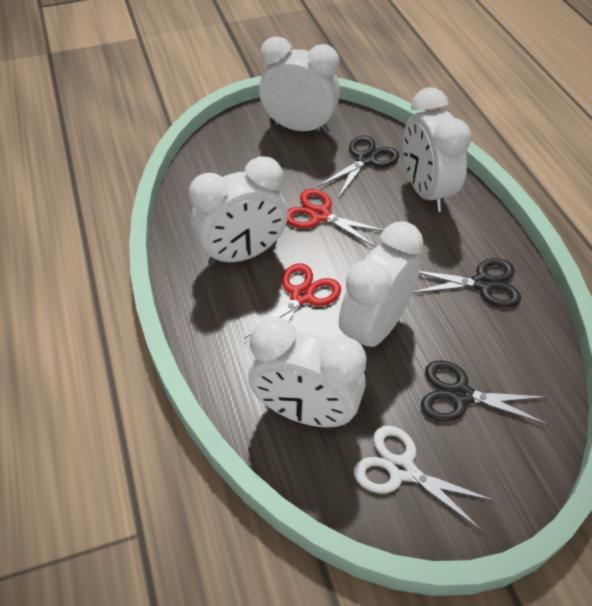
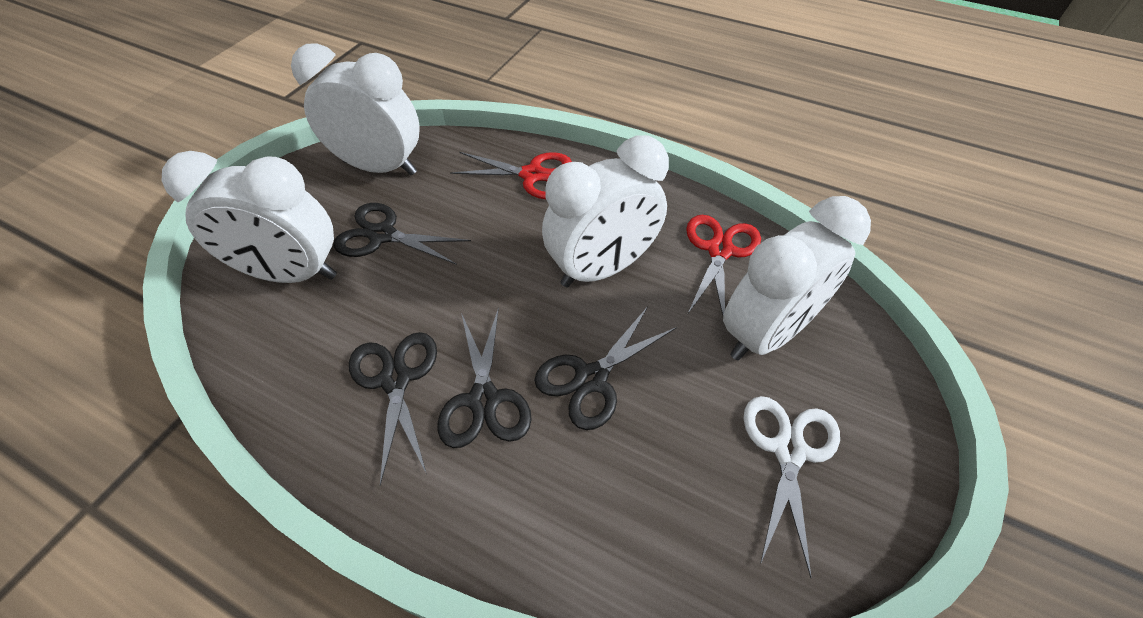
black scissors: [318,135,399,198] [413,259,521,308] [421,360,549,425] = 3 -> [334,203,471,265] [349,332,437,486] [438,307,532,448] [534,306,677,430] = 4
white clock: [189,156,288,266] [248,317,367,427] [259,37,340,134] [339,221,424,347] [403,87,472,212] = 5 -> [162,151,337,283] [291,43,420,175] [542,135,669,287] [723,196,871,360] = 4

